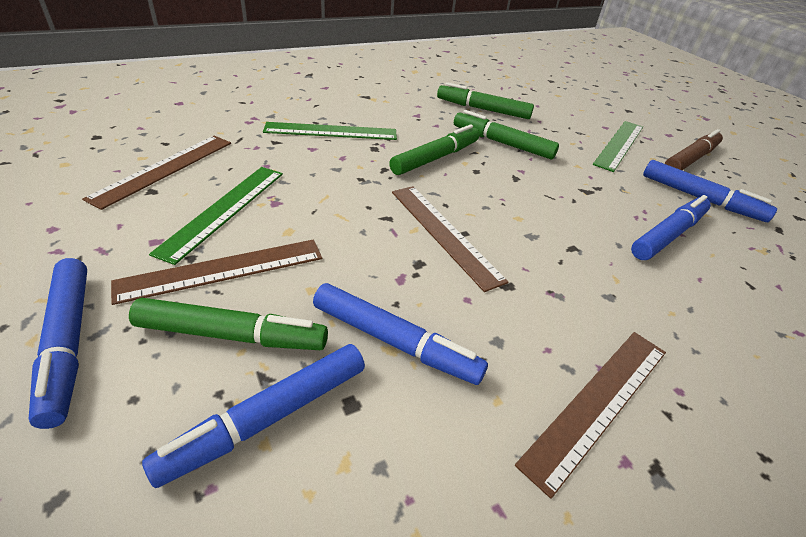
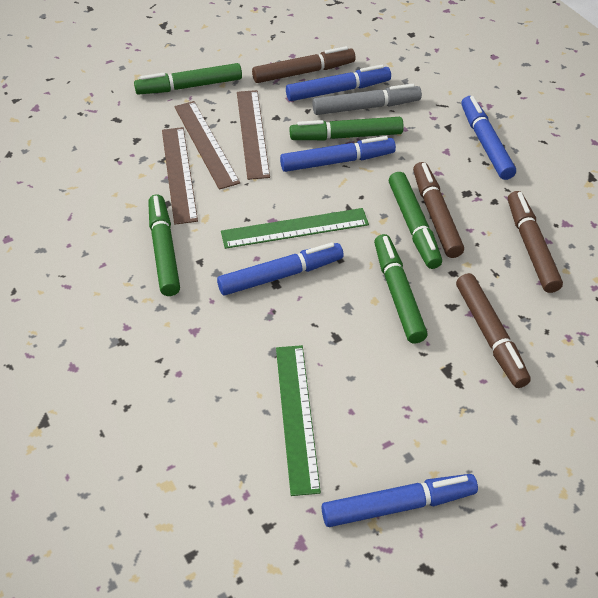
brown marker: [665,129,723,170] = 1 -> [252,46,356,83] [413,162,464,258] [456,273,531,388] [508,191,563,293] = 4
brown ruler: [82,136,231,210] [111,240,322,305] [392,186,508,292] [515,332,666,499] = 4 -> [162,127,198,225] [174,101,240,190] [237,90,270,180] = 3
green marker: [129,298,328,350] [389,124,479,175] [437,82,534,119] [454,110,559,160] = 4 -> [134,63,242,95] [148,194,180,296] [290,117,404,140] [374,234,428,344] [389,172,442,269] = 5
green ruler: [149,167,283,265] [263,122,397,140] [593,121,643,172] = 3 -> [221,208,369,249] [276,345,321,496] = 2
grey marker: none = 0 -> [312,84,422,115] = 1

